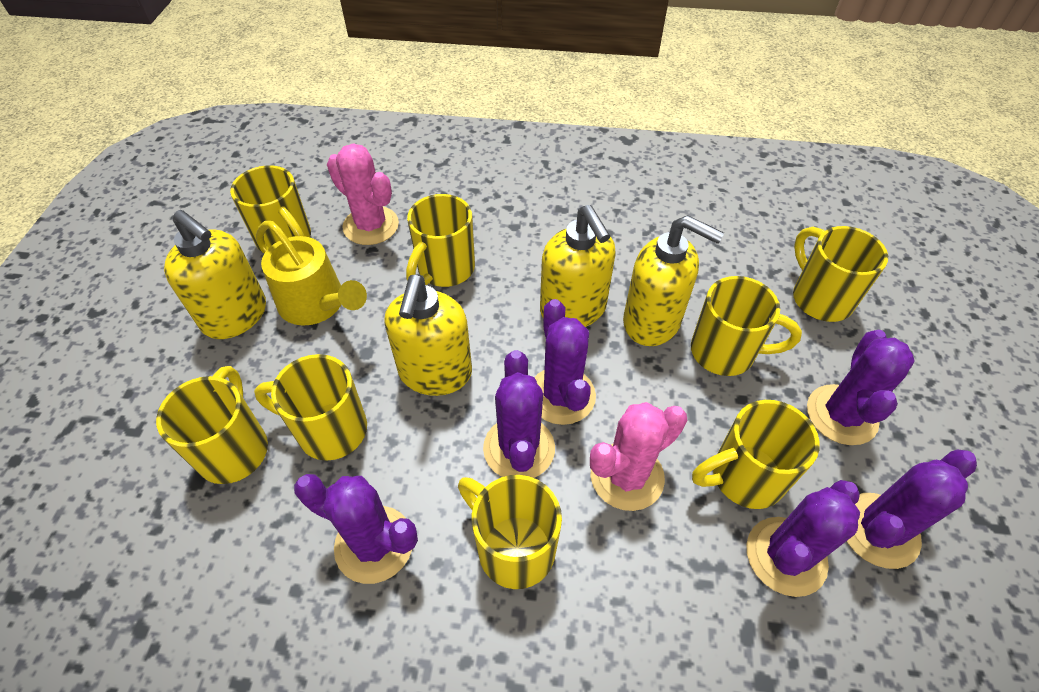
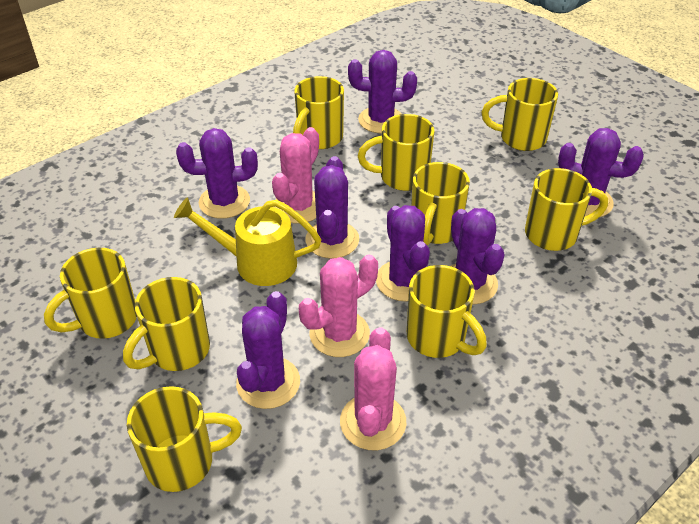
pink cactus: [327,143,399,245] [590,402,687,511] = 2 -> [272,127,319,224] [299,254,378,357] [340,327,406,450] = 3
purple cactus: [294,474,418,584] [483,350,555,478] [534,299,596,425] [747,480,860,597] [807,330,915,445] [847,449,977,569] = 6 -> [176,128,258,219] [236,291,300,409] [306,156,359,259] [348,50,417,133] [376,205,430,301] [451,208,505,304] [558,128,644,217] = 7
yellow mug: [156,366,268,484] [230,165,311,252] [254,354,367,461] [406,194,475,287] [458,475,562,589] [691,276,802,376] [692,400,820,509] [793,226,888,322] = 8 -> [44,248,137,339] [123,277,210,371] [127,386,242,492] [293,76,344,149] [358,114,435,191] [407,265,487,358] [411,162,470,245] [482,78,558,151] [525,168,608,251] = 9
yellow soap dispenser: [164,210,266,339] [385,274,472,396] [540,205,616,327] [623,215,724,346] = 4 -> none = 0

